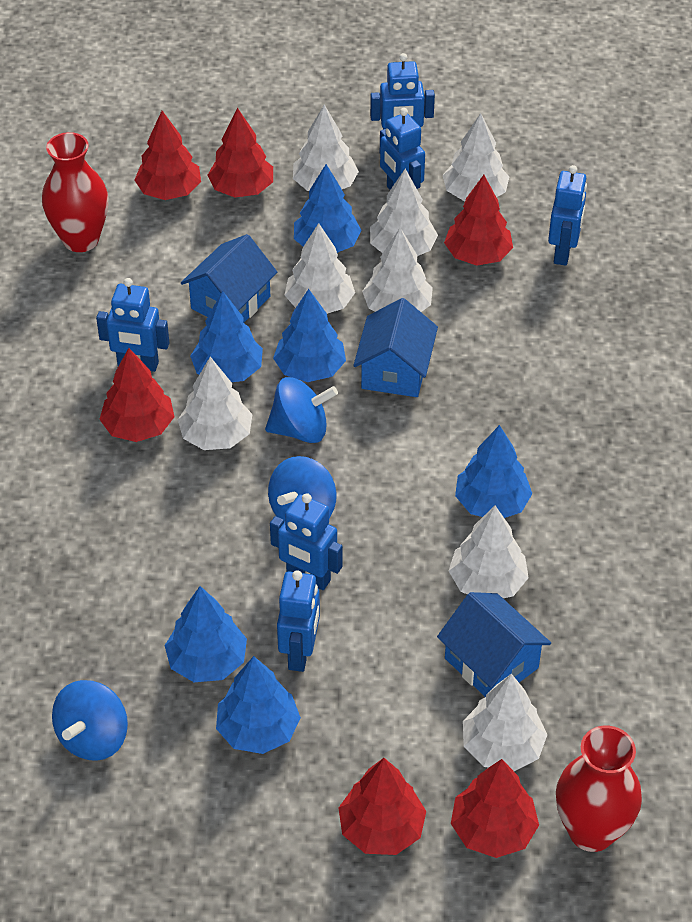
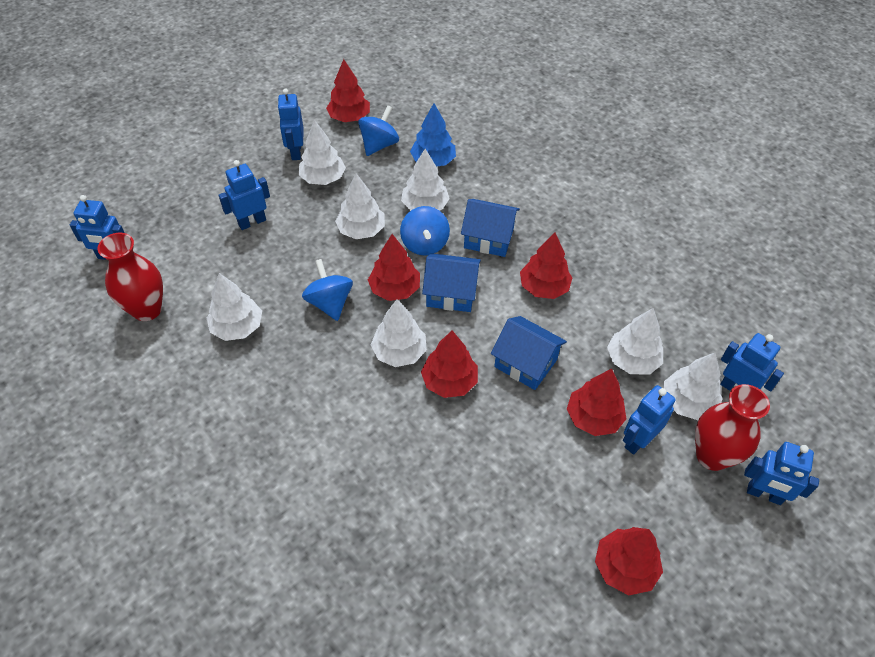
blue tree: [165,586,247,682] [190,291,263,382] [216,656,301,754] [273,289,346,382] [294,164,362,253] [455,425,532,518] = 6 -> [410,103,456,167] = 1
white tree: [178,357,253,450] [285,223,355,314] [293,105,359,191] [362,228,433,312] [370,169,438,256] [443,113,509,201] [449,506,529,598] [463,674,547,771] = 8 -> [207,273,262,341] [299,120,346,185] [335,173,385,239] [371,300,427,367] [401,149,450,211] [607,308,663,374] [664,353,723,420] = 7

